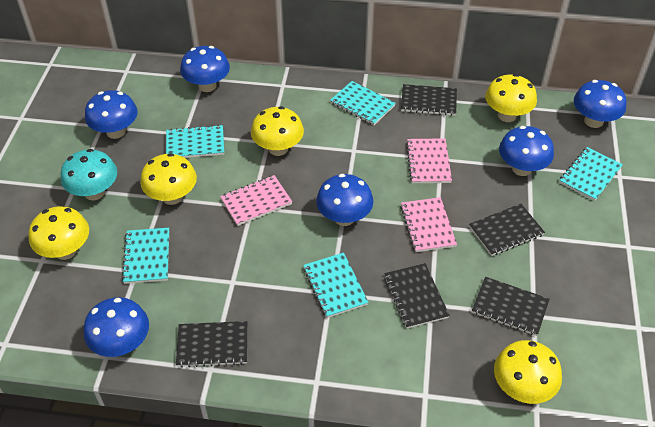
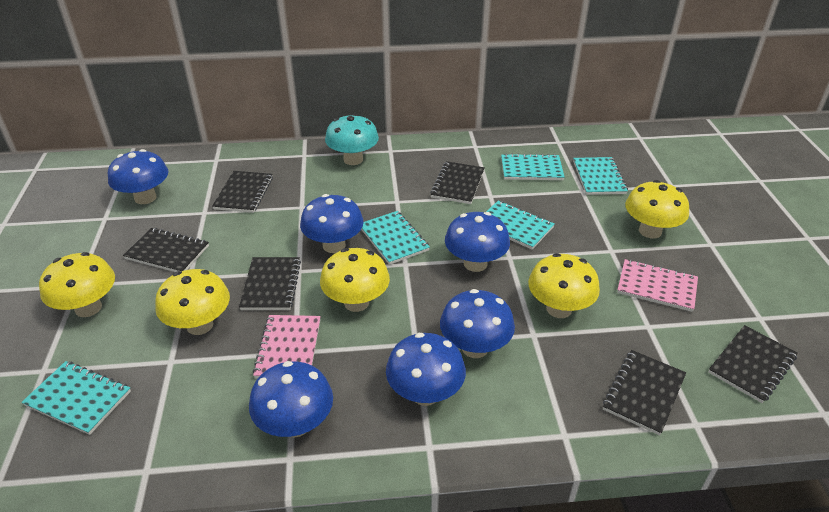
black notebook: [176,321,247,368] [384,263,450,329] [401,84,457,116] [469,204,545,256] [472,277,550,336] = 5 -> [123,228,209,272] [212,171,273,213] [239,257,301,310] [430,161,485,204] [603,350,686,435] [708,325,798,403] = 6
pink notebook: [220,175,292,226] [400,197,457,252] [406,138,452,183] = 3 -> [253,315,321,378] [617,259,698,312] = 2

